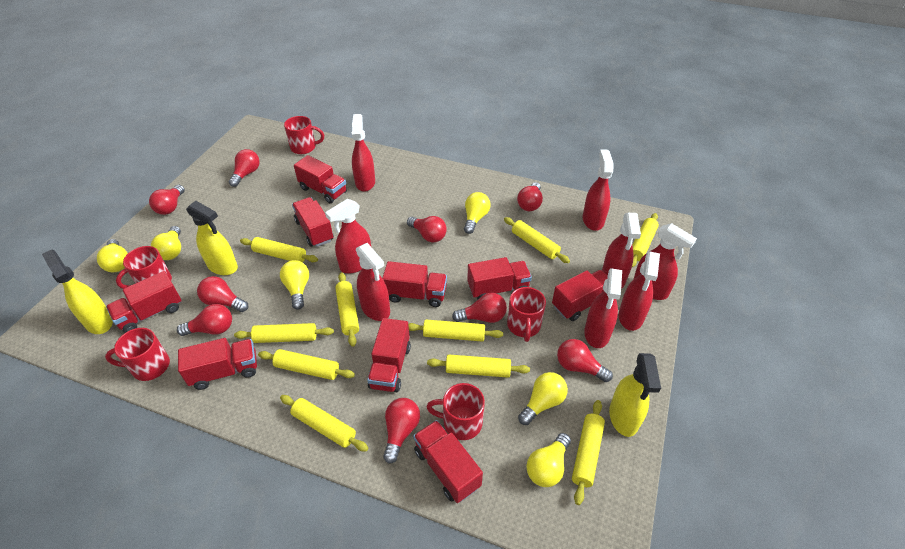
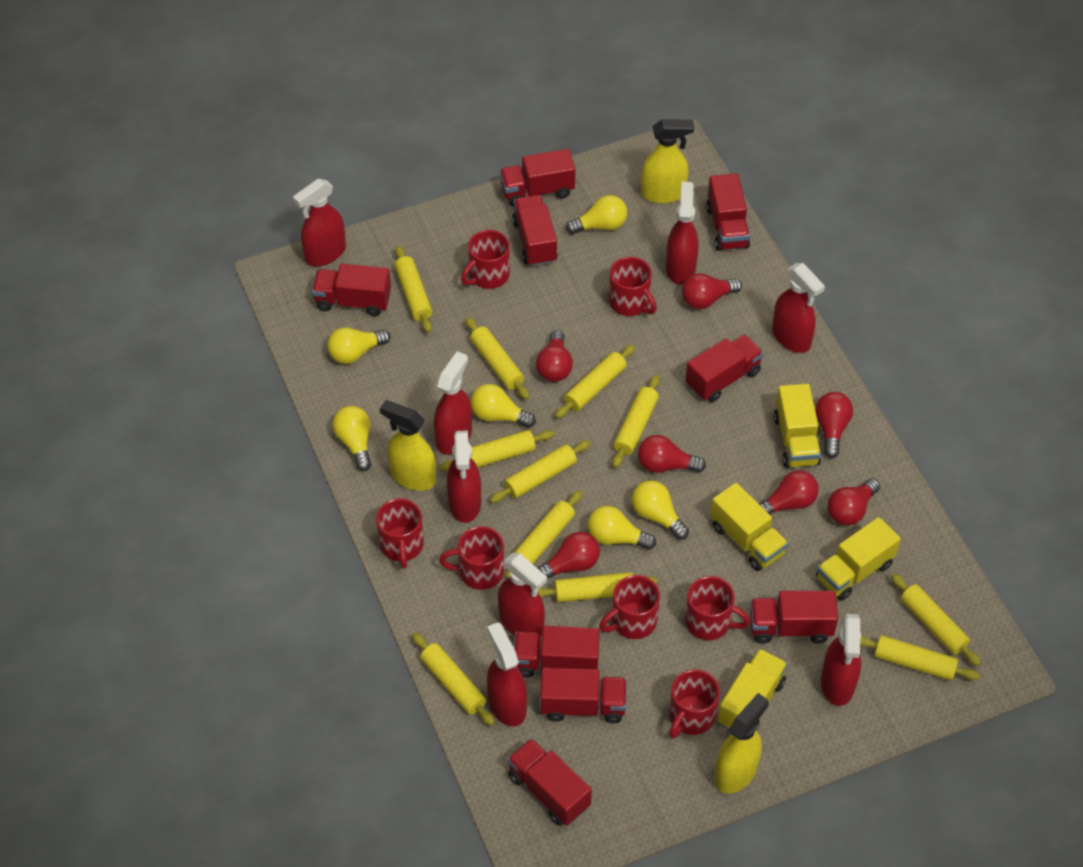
red light bulb: [149,185,185,215] [177,304,232,336] [197,276,248,312] [229,149,260,187] [383,398,420,464] [407,216,447,242] [452,293,507,323] [517,182,543,211] [557,339,613,382] = 9 -> [536,330,573,382] [537,532,600,580] [638,435,706,473] [682,273,742,309] [759,470,819,515] [815,392,853,458] [828,478,880,526] = 7
red mug: [105,328,170,381] [116,246,172,289] [284,116,324,154] [426,383,485,440] [507,287,546,342] = 5 -> [376,498,424,568] [439,526,504,590] [461,230,510,289] [599,575,660,639] [609,257,657,316] [669,669,720,739] [685,576,750,640] = 7
yellow rolling pin: [234,323,334,343] [240,237,318,262] [258,349,355,380] [280,395,368,452] [335,272,359,347] [408,319,503,342] [427,355,530,378] [504,217,570,263] [572,400,605,505] [632,213,659,267] = 10 -> [394,246,432,333] [412,633,495,726] [440,430,554,471] [465,317,530,400] [490,440,591,503] [506,491,582,578] [538,572,657,602] [555,345,635,419] [612,375,660,468] [860,635,980,681] [891,574,981,666] = 11
yellow truck: none = 0 -> [710,483,788,571] [718,649,788,731] [774,384,821,468] [816,517,901,601] = 4

